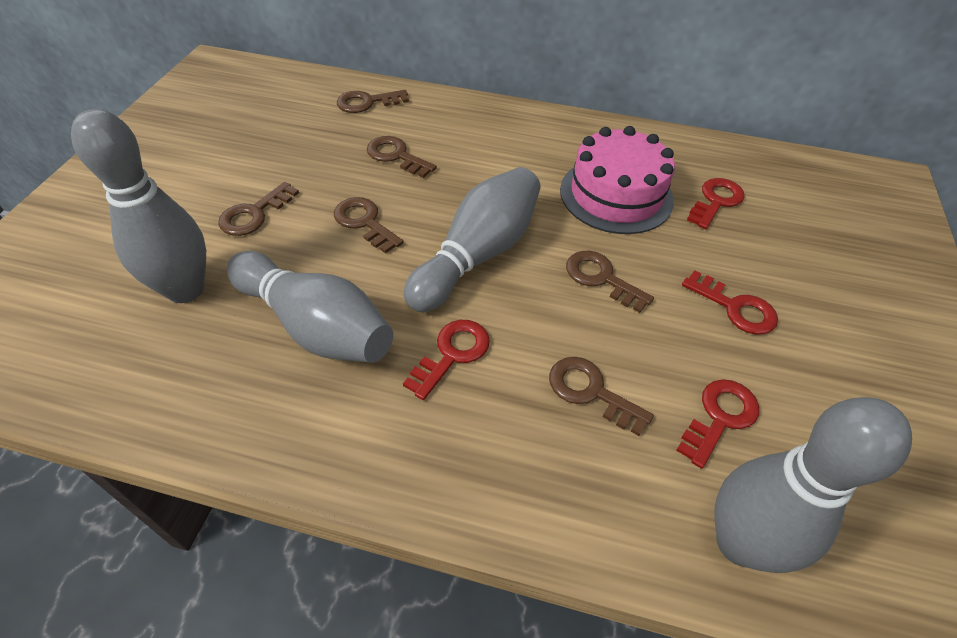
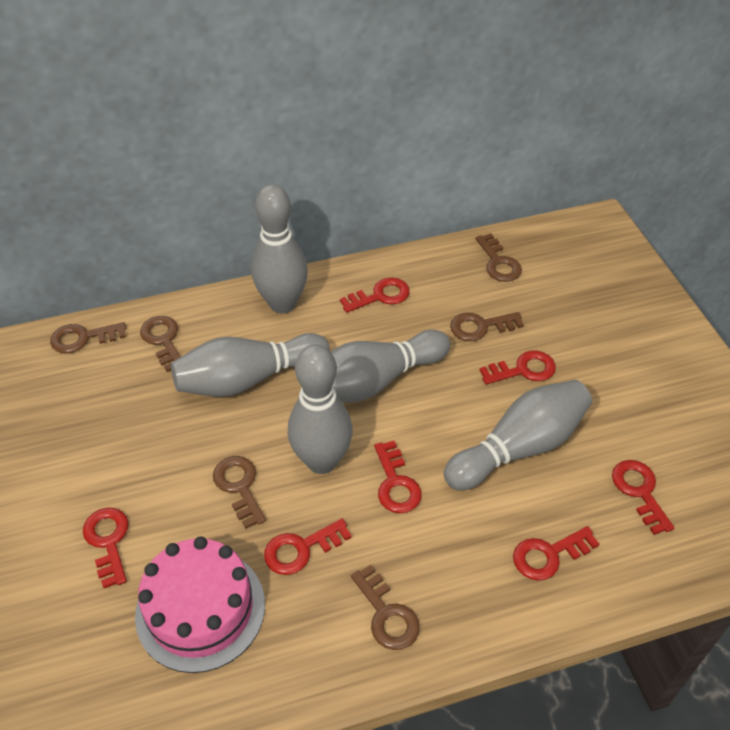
grey bowling pin: [71,109,206,303] [227,251,393,363] [404,167,541,312] [714,397,912,573] = 4 -> [171,333,330,397] [252,184,308,313] [288,344,353,474] [331,330,450,402] [444,380,592,491] = 5
red key: [403,320,490,400] [676,379,759,469] [682,270,778,335] [687,178,745,229] = 4 -> [83,508,129,588] [264,518,352,575] [340,277,410,313] [374,441,422,513] [479,351,556,385] [513,526,599,580] [612,460,674,535] = 7

